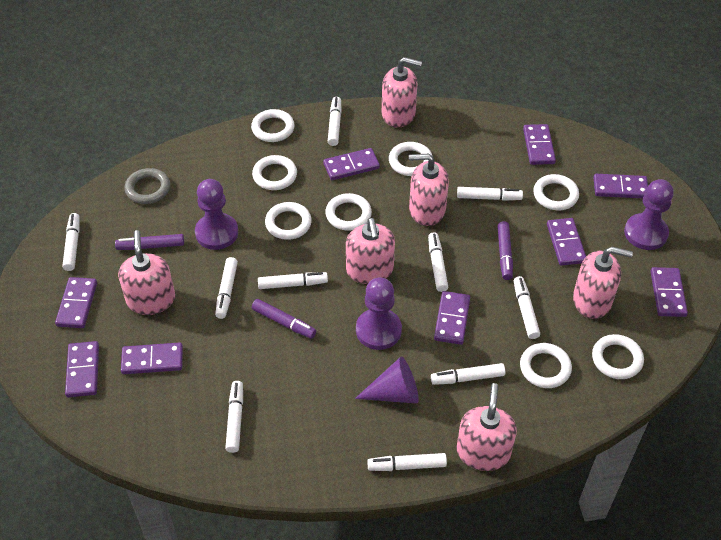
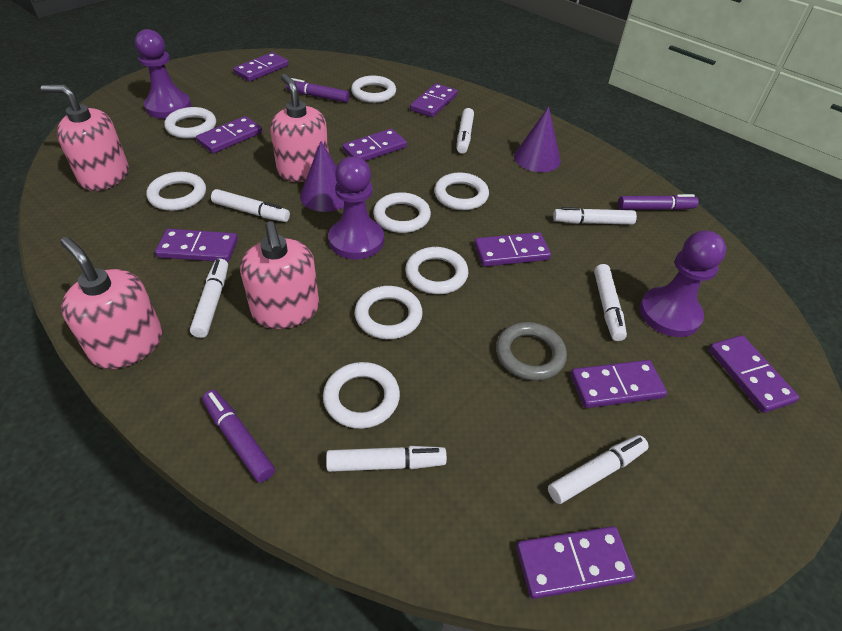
pink soap dispenser: [118,230,175,315] [346,218,395,284] [382,57,422,128] [409,154,449,226] [457,383,517,471] [573,247,633,319] = 6 -> [41,85,129,191] [60,237,162,369] [240,221,319,329] [270,74,329,182] = 4
purple cone: [355,356,419,404] = 1 -> [300,141,344,212] [514,107,561,172] = 2
white marker: [62,213,80,271] [215,257,238,319] [225,381,243,453] [258,272,328,289] [328,97,342,146] [367,453,447,471] [428,232,448,292] [431,363,505,385] [457,187,523,201] [514,276,540,339] = 10 -> [190,259,228,338] [211,189,290,222] [326,446,447,472] [457,108,474,154] [548,435,649,504] [553,207,637,225] [594,264,627,341] = 7

